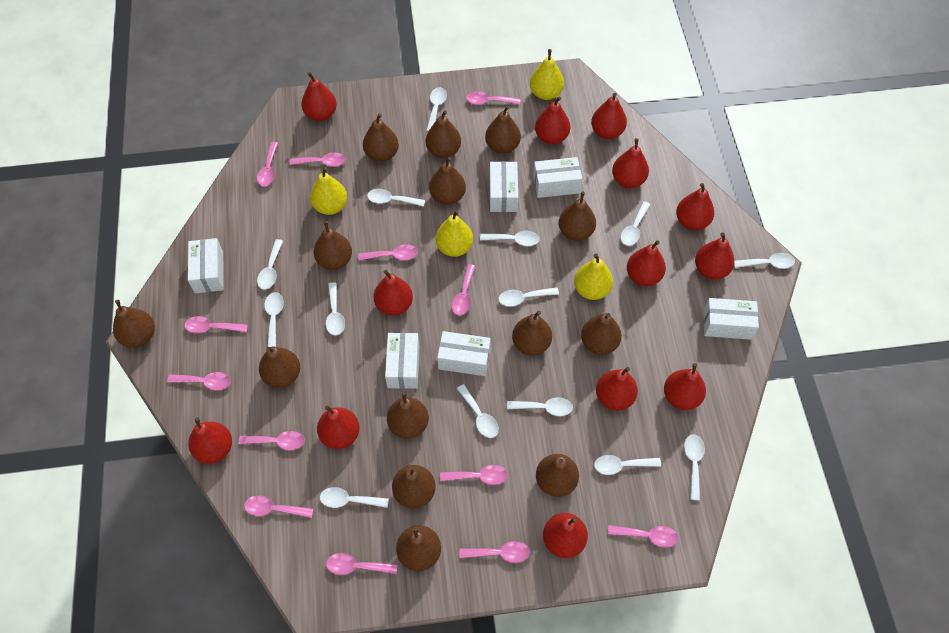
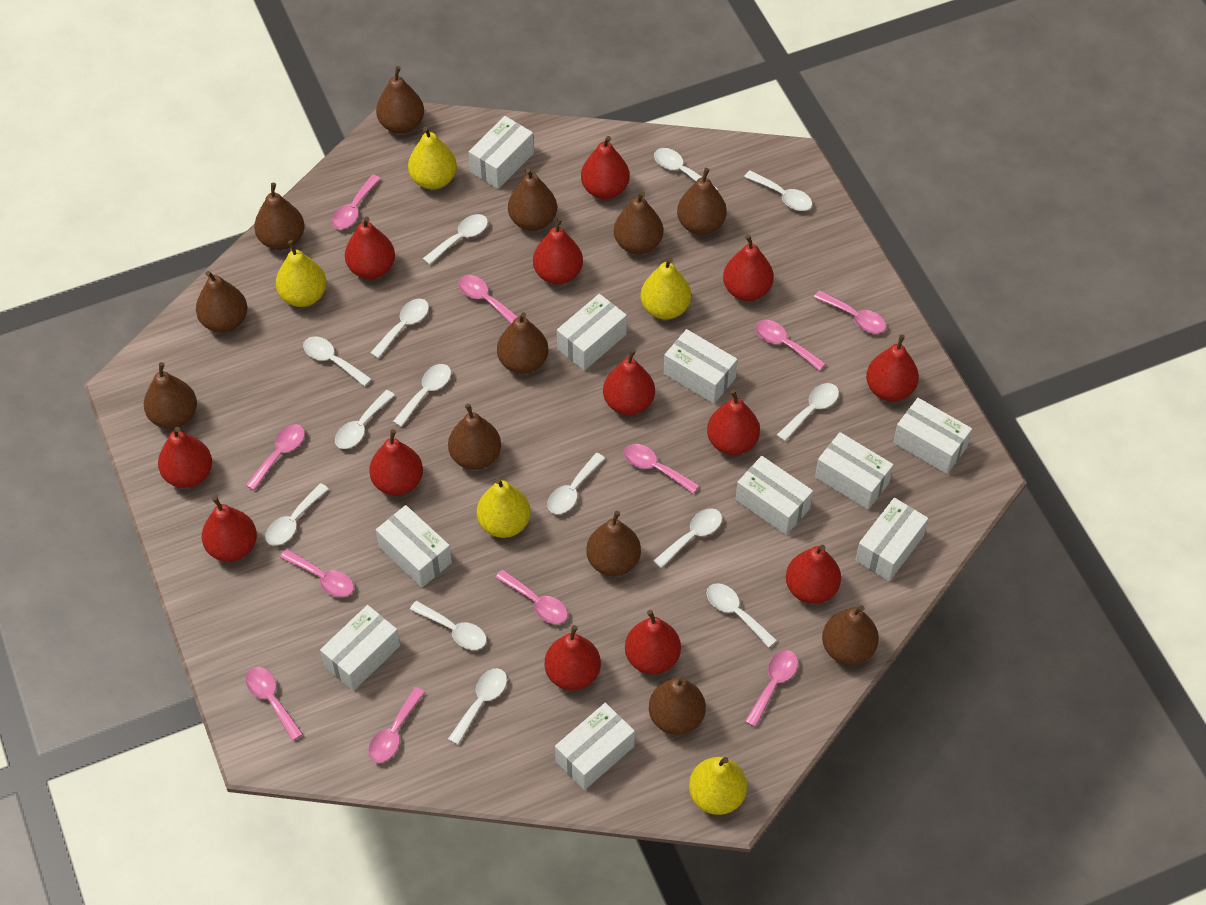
brown pear: [113,300,155,348] [259,346,300,388] [313,221,352,270] [363,113,399,162] [387,392,429,439] [392,465,436,508] [396,525,441,571] [426,110,461,158] [429,157,466,205] [485,105,521,154] [512,310,552,356] [536,454,579,497] [559,192,596,241] [581,313,622,355] = 14 -> [144,362,197,429] [196,271,247,333] [254,183,304,250] [376,66,424,134] [448,404,501,470] [497,312,548,374] [508,168,557,231] [586,511,641,576] [614,191,663,254] [649,676,706,735] [677,168,727,235] [822,605,879,665] = 12
pink spoon: [167,372,231,390] [184,316,248,334] [238,431,305,450] [244,495,313,518] [257,142,278,186] [289,152,346,167] [326,553,397,575] [358,244,418,260] [440,465,508,485] [451,264,475,316] [459,541,530,563] [466,91,520,105] [608,525,679,548] = 13 -> [245,667,303,741] [246,424,305,491] [280,549,354,597] [332,174,381,230] [368,687,425,763] [458,275,518,323] [495,570,568,624] [624,444,699,493] [745,650,798,727] [755,320,826,371] [814,290,886,334] = 11
white box: [188,238,224,293] [385,333,420,389] [437,331,491,376] [490,161,518,212] [533,157,582,198] [703,298,759,340] = 6 -> [320,605,400,691] [376,505,452,588] [469,116,534,189] [555,703,635,790] [557,294,627,371] [664,329,737,404] [736,456,813,535] [815,432,893,510] [856,498,928,581] [893,398,972,474] = 10
yellow pear: [310,167,347,215] [436,210,473,257] [530,49,564,100] [574,254,613,300] = 4 -> [276,240,327,307] [408,127,457,189] [477,478,531,538] [641,258,691,320] [689,757,747,815] = 5

